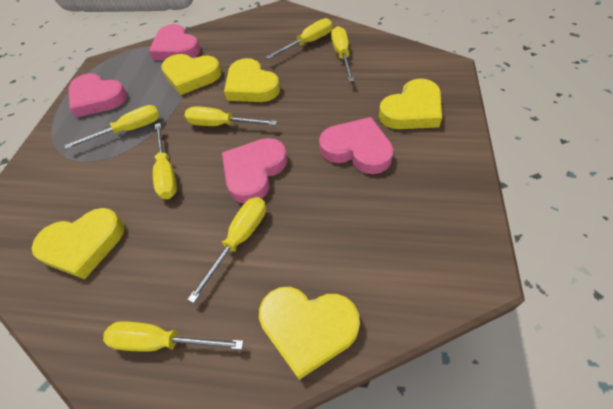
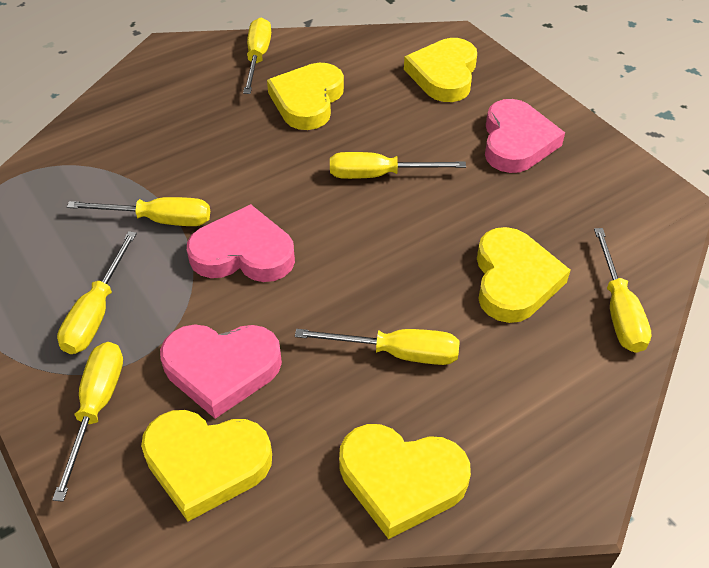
pink heart: [69,73,127,117] [149,24,201,61] [222,138,287,203] [319,117,394,174] = 4 -> [160,325,282,419] [187,204,295,282] [485,99,565,173] = 3

